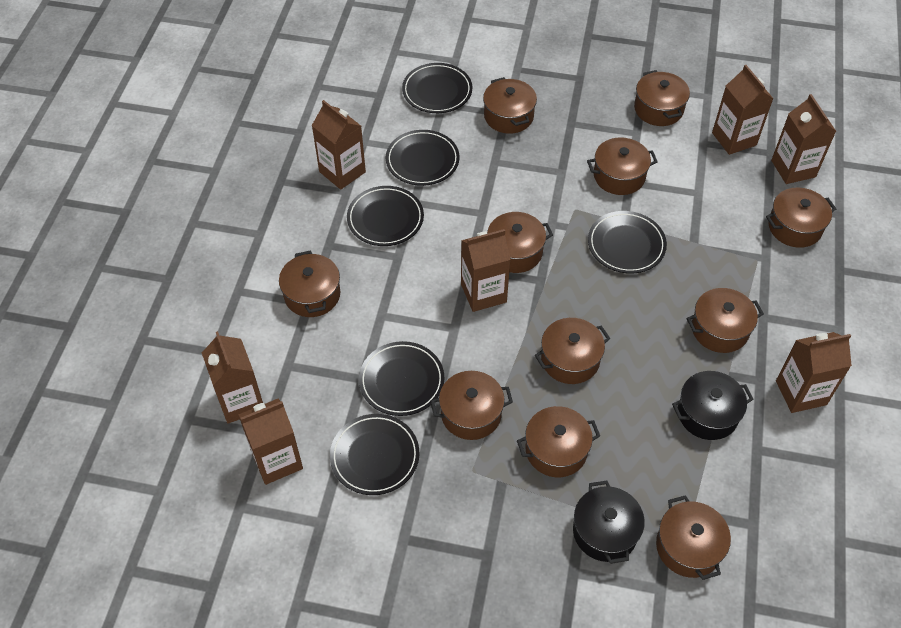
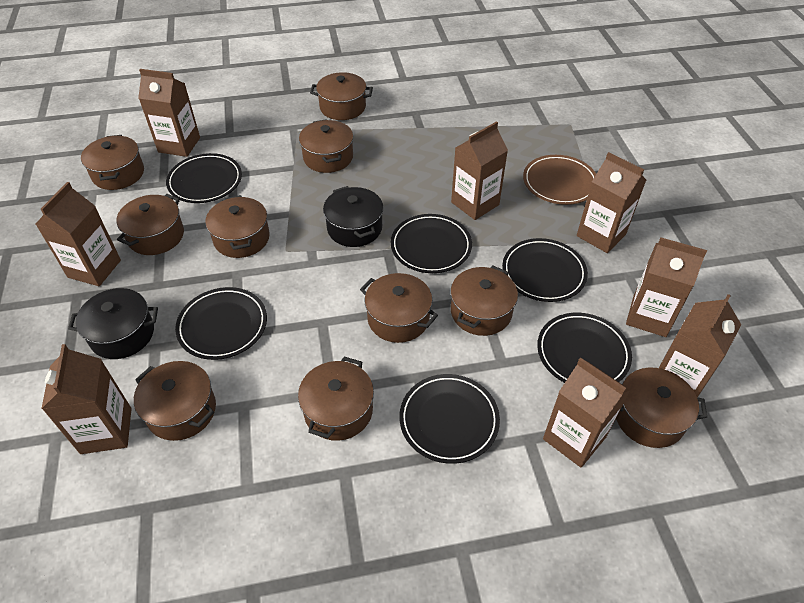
brown carton: [202,331,263,424] [238,398,303,485] [312,100,366,190] [461,229,511,312] [712,65,774,155] [771,94,836,184] [776,332,852,413] = 7 -> [36,182,121,286] [41,344,132,454] [138,69,200,157] [451,121,508,220] [543,358,630,467] [577,152,646,253] [626,237,707,337] [659,294,741,397] = 8
brown plate: none = 0 -> [523,155,596,205] = 1
brown pot: [279,250,340,317] [431,371,513,440] [483,77,537,134] [487,212,553,273] [517,406,600,477] [535,318,610,384] [587,137,658,195] [634,70,690,126] [656,495,731,580] [687,288,764,353] [766,188,836,248] = 11 -> [81,135,144,190] [116,194,184,255] [134,361,216,441] [205,195,270,258] [298,357,374,441] [299,119,353,173] [310,72,373,120] [360,273,438,343] [450,266,518,336] [616,368,707,448] = 10

